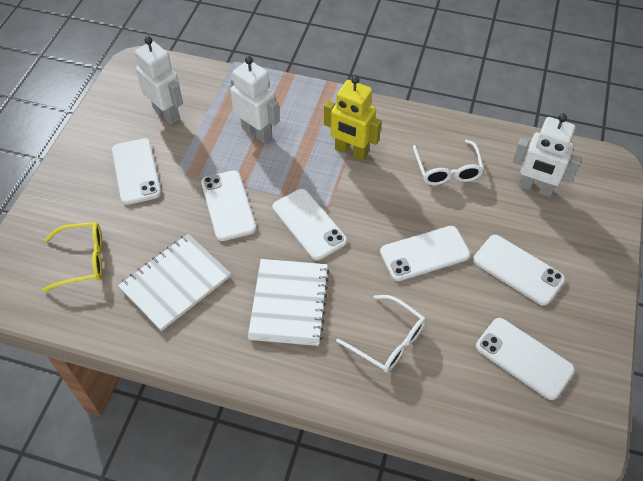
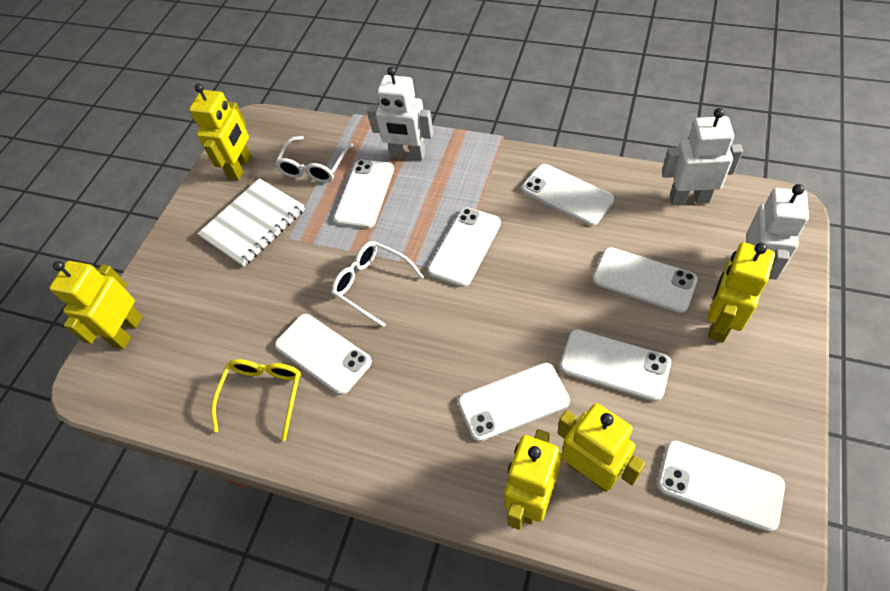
white notebook: [118,234,231,331] [248,259,329,346] = 2 -> [197,178,305,267] = 1
white phone: [112,138,161,205] [201,170,256,241] [273,189,347,261] [380,226,470,281] [473,235,565,306] [476,318,575,400] = 6 -> [275,314,372,395] [334,160,394,229] [428,208,501,287] [458,363,570,442] [522,164,614,226] [560,329,671,401] [593,247,698,313] [657,441,785,532] = 8
yellow robot: [324,76,381,161] = 1 -> [49,261,142,349] [189,83,252,180] [504,429,561,530] [557,403,645,492] [707,242,775,343] = 5

